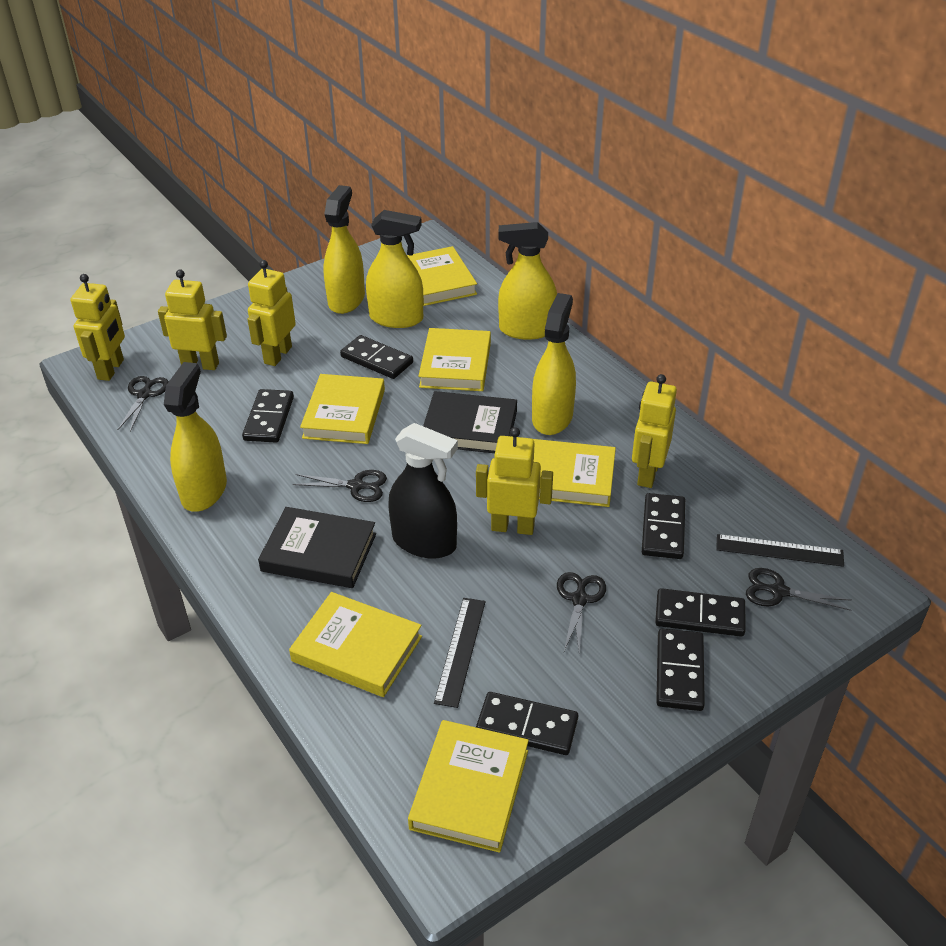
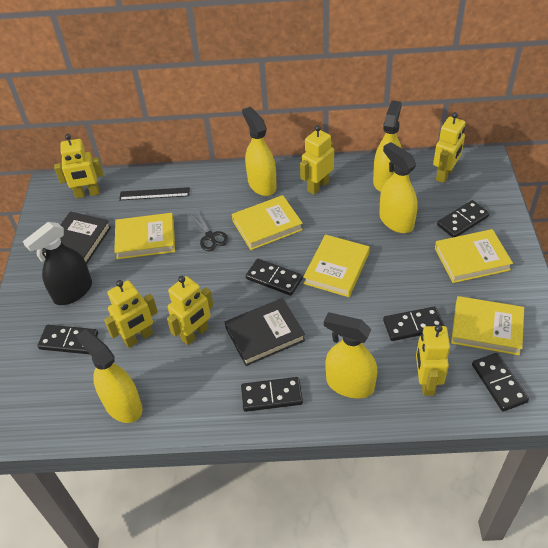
black ruler: [434,598,485,708] [716,534,844,567] = 2 -> [119,187,190,200] = 1
black scissors: [117,376,169,432] [293,470,387,502] [557,572,606,654] [746,568,852,611] = 4 -> [190,211,229,251] = 1
yellow book: [289,592,422,697] [300,374,385,444] [407,246,477,306] [408,720,529,853] [418,328,491,391] [533,439,616,507] = 6 -> [114,213,175,259] [232,195,303,250] [303,234,370,297] [435,229,513,283] [451,296,524,356] = 5
yellow robot: [71,274,125,381] [158,269,227,370] [247,260,296,366] [476,427,553,535] [632,374,677,488] = 5 -> [54,134,103,198] [104,280,158,348] [167,276,214,345] [300,125,334,195] [416,325,450,396] [433,112,465,183] = 6

